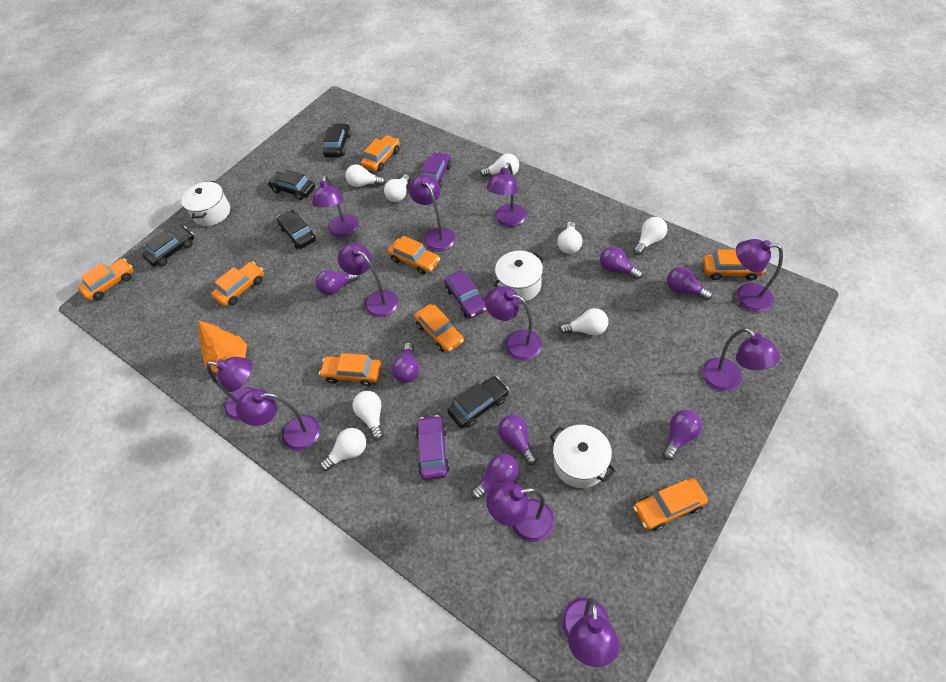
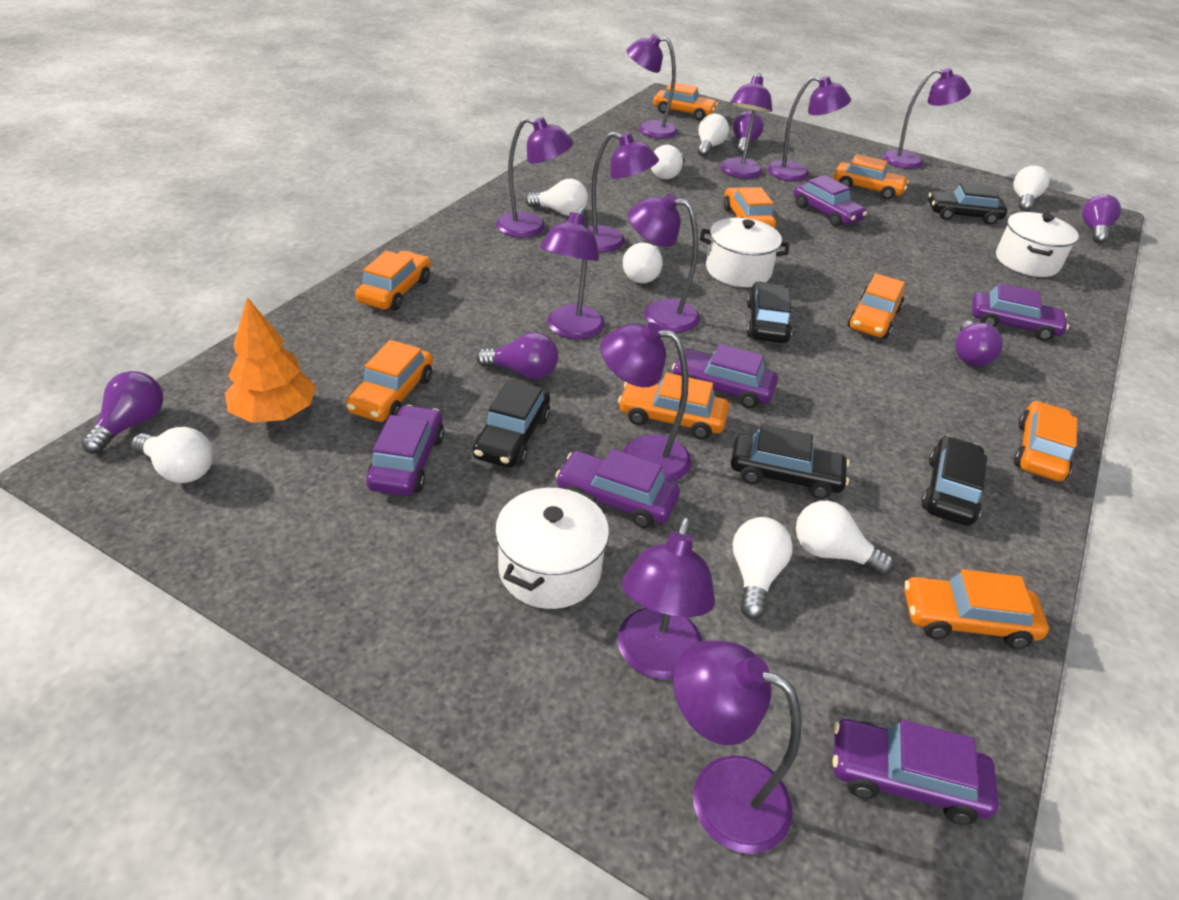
orange car: [78,258,133,300] [211,262,264,306] [319,353,381,386] [361,136,400,172] [388,236,440,275] [414,304,464,353] [633,479,708,531] [703,249,766,281] = 8 -> [346,340,433,422] [355,251,431,311] [618,373,729,439] [653,83,718,120] [723,187,776,228] [834,154,909,200] [847,273,905,339] [904,569,1049,649] [1014,401,1078,482] = 9
purple car: [416,415,450,480] [421,152,451,189] [444,271,487,318] = 3 -> [366,405,444,496] [555,449,680,528] [672,344,778,409] [794,175,867,227] [832,719,999,824] [972,283,1069,341] = 6
purple light bulb: [315,270,360,295] [392,342,420,383] [471,454,519,500] [498,415,537,465] [600,247,643,280] [662,410,702,460] [667,267,713,300] = 7 -> [81,371,163,454] [476,332,558,379] [733,111,763,154] [955,321,1003,366] [1082,194,1121,243] = 5

